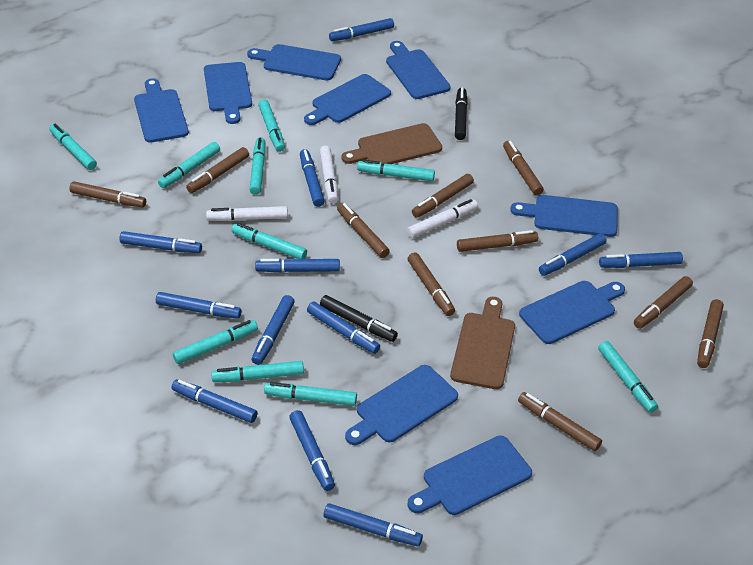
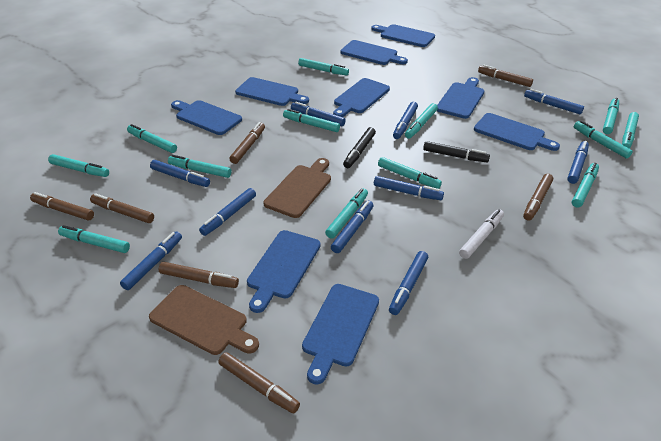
blue marker: [119,231,202,253] [156,292,242,319] [172,379,258,423] [252,295,295,365] [255,259,340,273] [289,410,335,491] [300,149,325,207] [307,301,380,354] [324,503,423,546] [329,18,394,41] [539,233,607,276] [599,252,683,268] = 12 -> [120,231,182,290] [150,160,210,187] [199,188,256,236] [291,102,346,126] [331,201,373,253] [374,176,444,200] [389,251,428,315] [393,102,418,139] [524,89,584,114] [567,141,589,184] = 10
brown marker: [69,181,146,207] [186,147,249,193] [337,203,390,258] [408,252,455,316] [412,174,474,218] [457,230,538,252] [503,141,544,196] [518,392,602,451] [634,276,693,329] [697,299,724,368] = 10 -> [30,192,94,221] [90,193,154,223] [158,262,239,288] [218,352,300,413] [229,122,265,164] [478,65,533,87] [523,174,553,221] = 7
turquoise marker: [49,124,97,170] [158,142,220,188] [173,320,258,364] [211,361,304,382] [231,223,307,259] [249,137,266,195] [258,99,285,152] [264,382,357,406] [357,160,435,181] [598,341,658,413] = 10 -> [48,154,109,177] [58,225,130,253] [127,124,177,153] [168,155,232,178] [283,109,340,132] [298,58,349,76] [325,188,368,239] [378,157,442,189] [405,103,438,139] [572,163,599,208] [574,121,633,159] [603,98,619,134] [622,112,639,149] = 13
white marker: [206,206,288,221] [320,146,338,203] [407,199,478,238] = 3 -> [459,209,504,259] = 1

